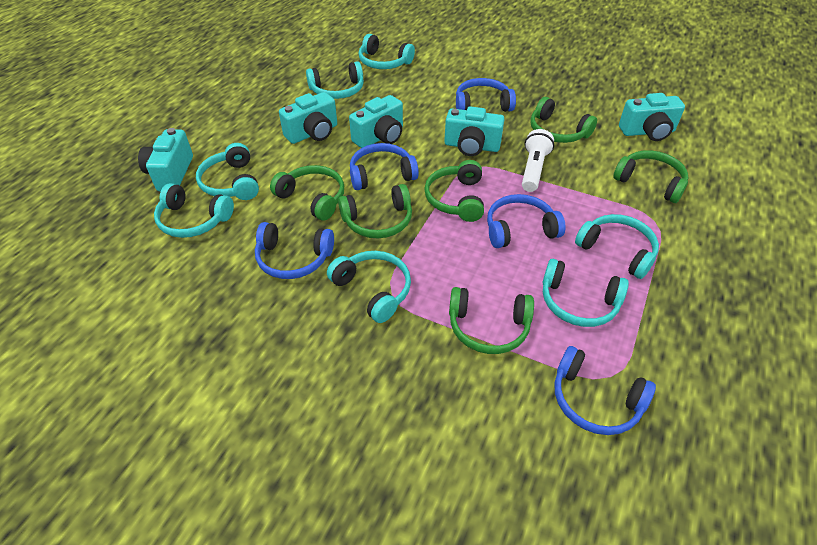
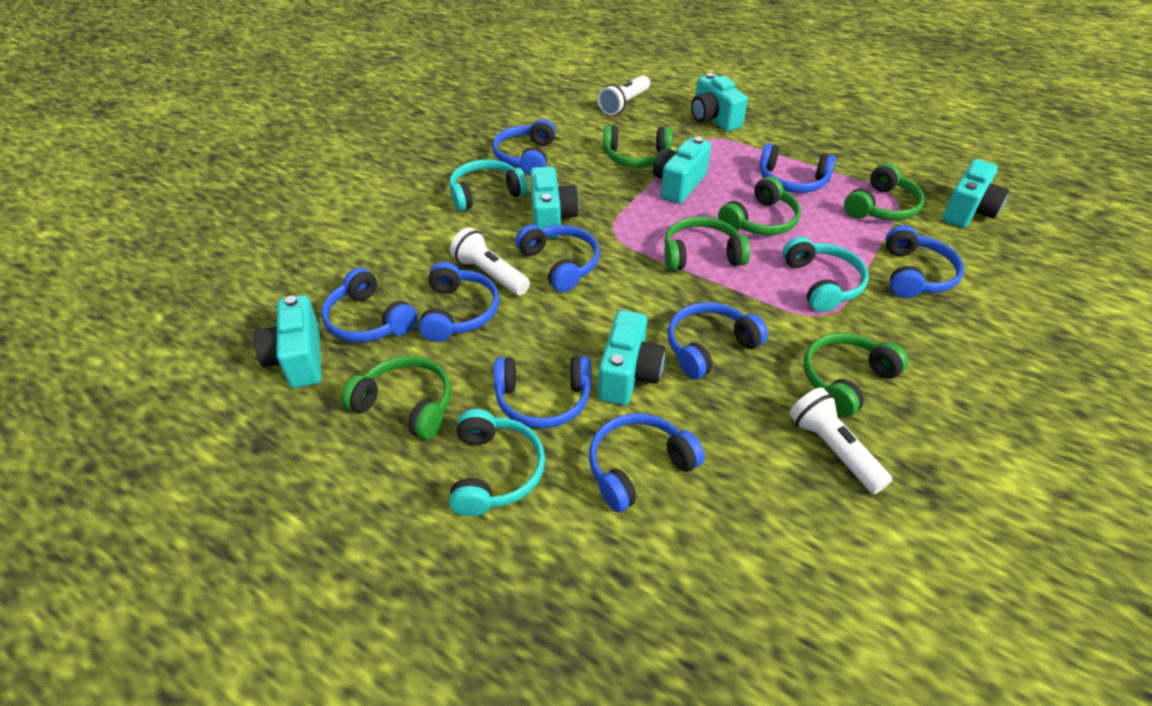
blue headphones: [255,222,334,279] [350,143,419,190] [456,78,516,112] [487,194,566,248] [555,346,656,435] = 5 -> [321,268,418,342] [419,262,499,342] [492,119,556,175] [493,356,591,429] [516,225,600,292] [589,413,705,512] [668,302,768,379] [759,143,836,193] [885,225,964,298] = 9
turquoise camera: [138,128,193,192] [279,92,337,144] [349,95,403,148] [444,106,504,156] [619,93,685,141] = 5 -> [253,295,321,388] [530,167,579,238] [598,310,665,405] [653,137,711,204] [691,73,748,132] [942,159,1009,228] = 6
turquoise headphones: [154,183,234,238] [196,143,259,200] [306,61,364,99] [327,251,411,323] [359,34,415,69] [543,259,629,327] [575,214,659,279] = 7 -> [449,159,528,211] [449,409,545,516] [783,237,869,312] = 3
white flashlight: [522,129,554,192] = 1 -> [450,227,530,295] [598,75,650,115] [789,387,892,494] = 3

